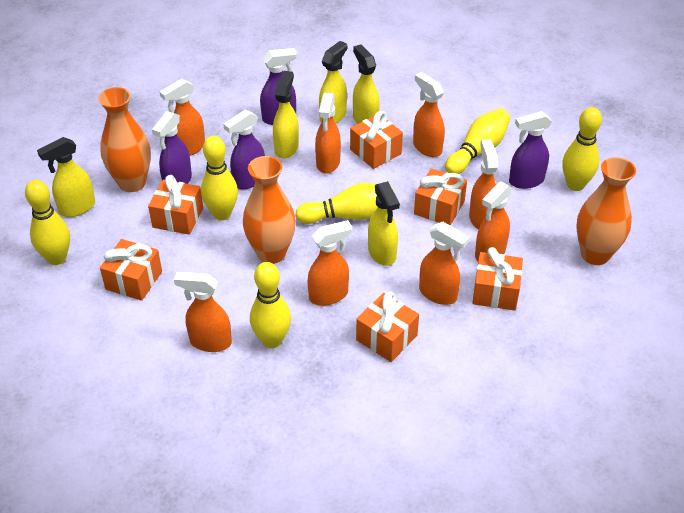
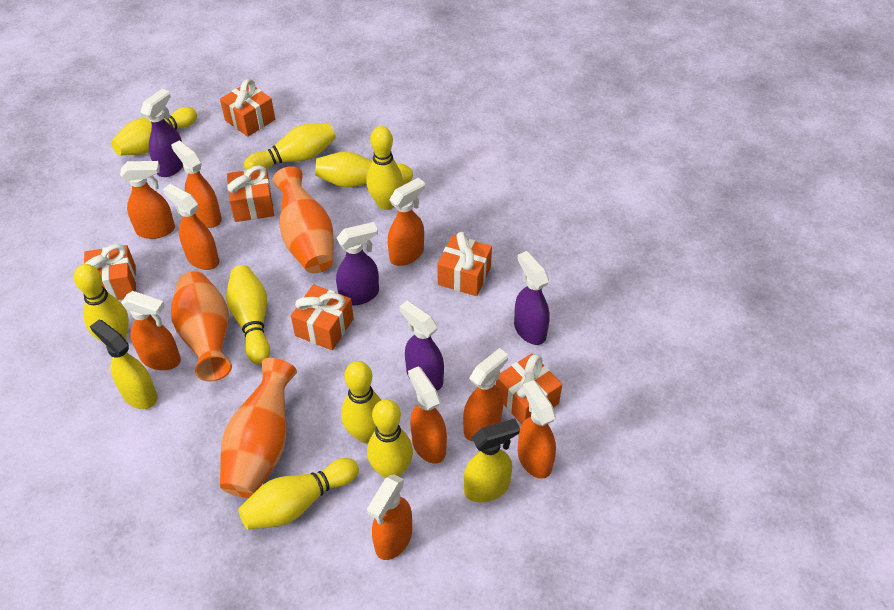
orange spray bottle: [159,78,205,156] [174,272,232,352] [308,220,352,306] [315,93,341,174] [413,72,445,157] [419,222,470,305] [469,139,498,230] [475,181,513,261] = 8 -> [120,161,175,239] [121,291,181,370] [163,184,219,270] [171,141,222,228] [367,474,412,560] [388,178,425,266] [408,366,447,463] [463,348,508,441] [518,380,556,479] = 9
yellow bowling pin: [25,180,70,265] [201,136,238,220] [250,262,291,348] [296,183,393,224] [445,108,510,174] [562,107,602,191] = 6 -> [74,264,129,342] [111,107,197,155] [226,265,270,364] [238,458,359,530] [244,123,336,170] [315,152,413,187] [341,361,381,443] [366,126,403,210] [367,399,413,478] = 9
yellow spray bottle: [37,137,95,217] [273,71,299,159] [319,41,347,123] [353,45,380,124] [368,181,400,266] = 5 -> [90,320,157,409] [464,418,520,502] = 2

